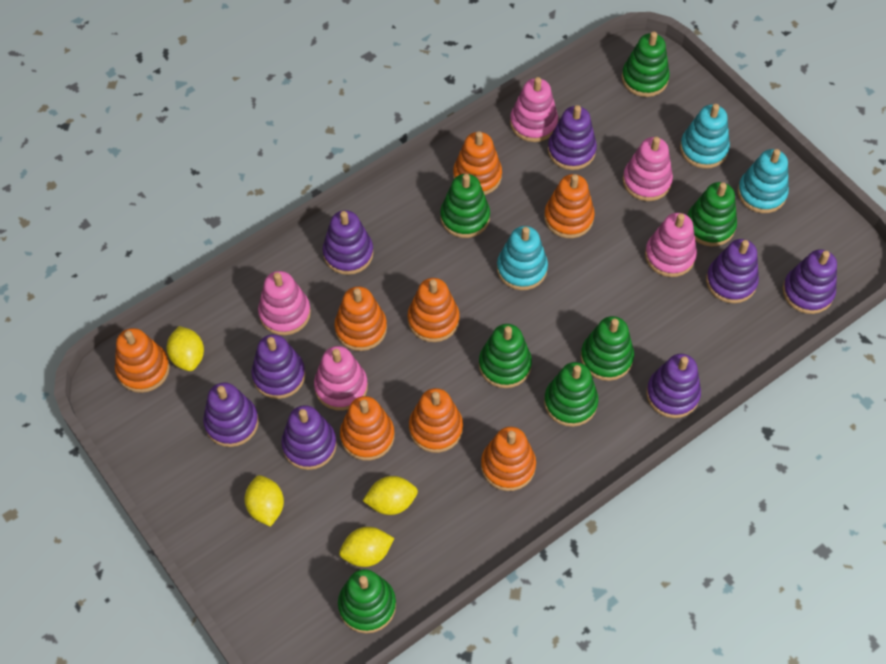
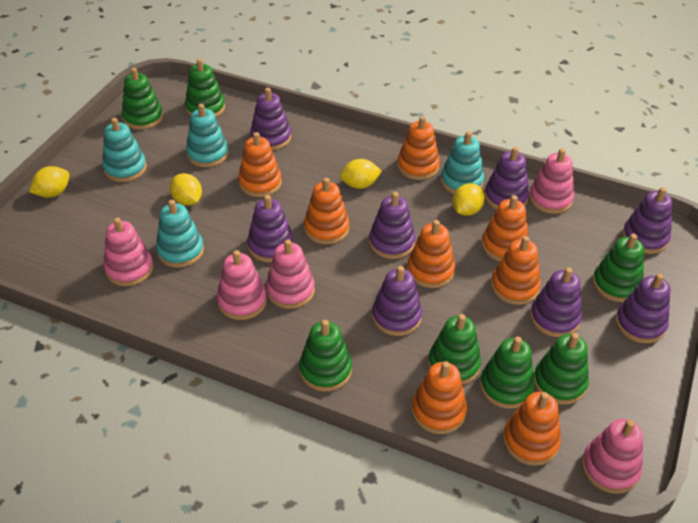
turquoise stacking toy: [497,226,548,290] [680,104,730,169] [737,149,789,213] = 3 -> [102,118,147,182] [156,200,204,268] [186,104,228,167] [440,131,484,194] = 4

